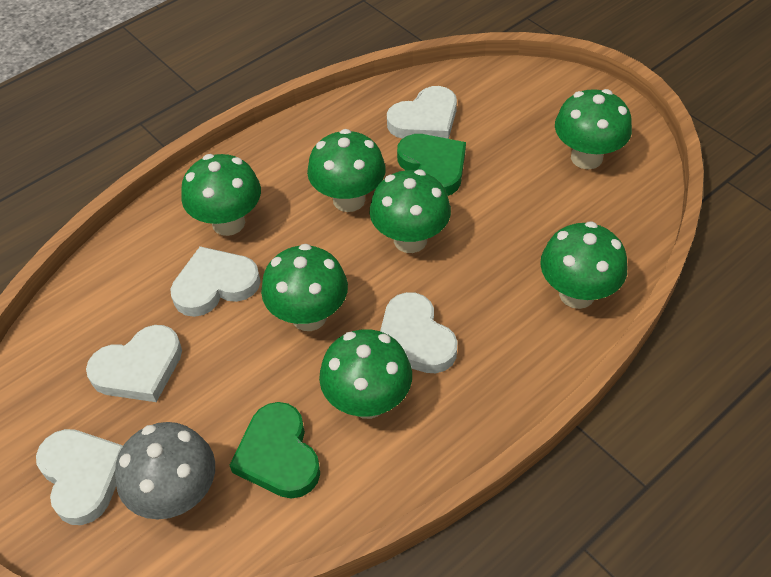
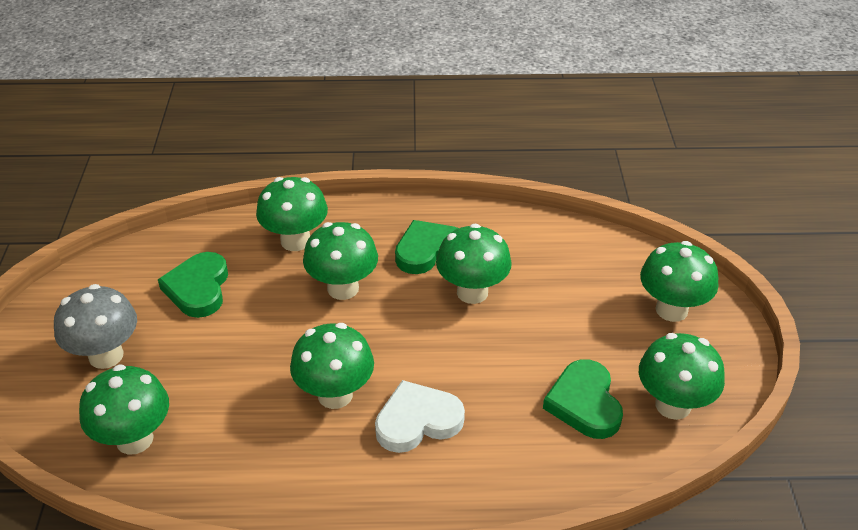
green heart: [230,402,320,499] [397,134,466,196] = 2 -> [158,252,228,318] [395,220,459,274] [543,359,623,439] = 3
white heart: [36,429,123,525] [86,325,182,402] [170,246,261,317] [380,292,458,373] [387,86,457,139] = 5 -> [375,380,465,453] = 1

